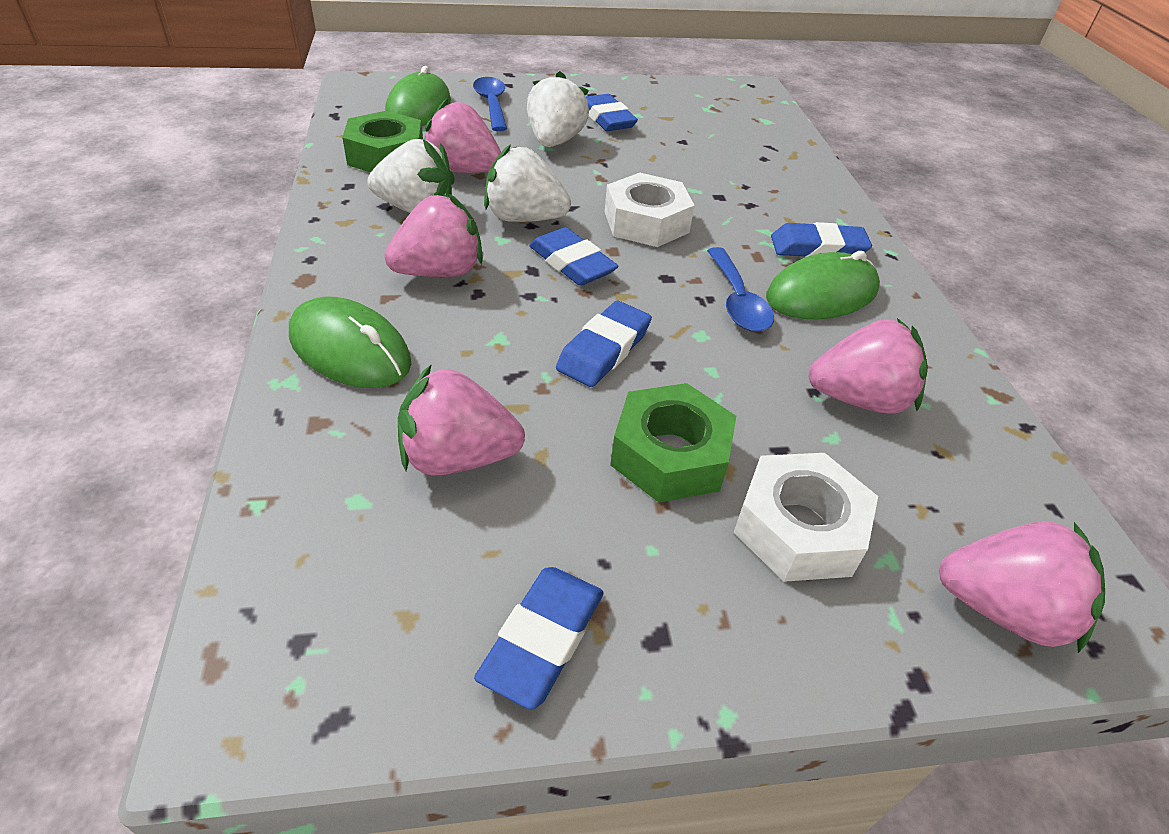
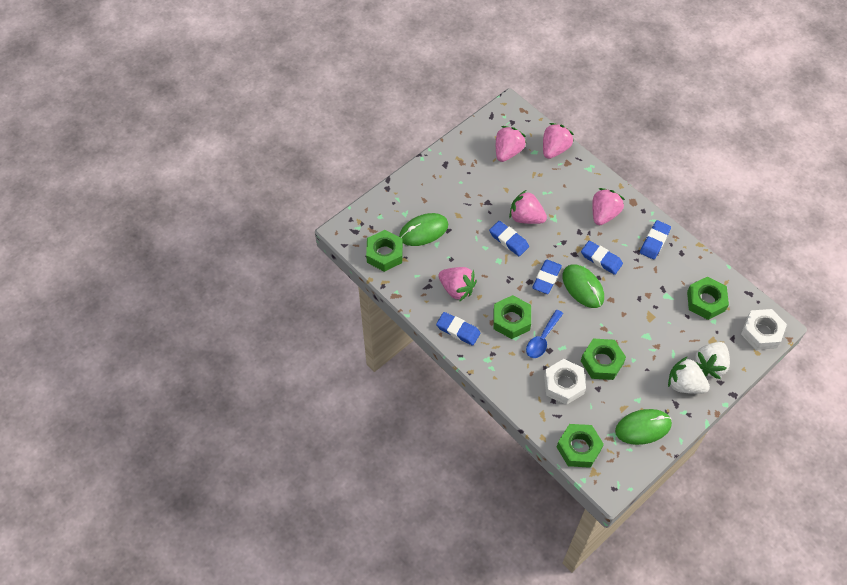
blue spoon: [473,77,507,131] [707,247,774,332] = 2 -> [526,310,563,358] = 1
green nut: [342,111,423,172] [610,383,736,503] = 2 -> [366,230,403,272] [493,295,531,339] [557,424,604,468] [581,339,626,380] [687,276,729,320] = 5
white strawberry: [368,139,454,213] [484,144,571,222] [527,71,589,147] = 3 -> [668,356,710,394] [695,342,730,379] = 2

